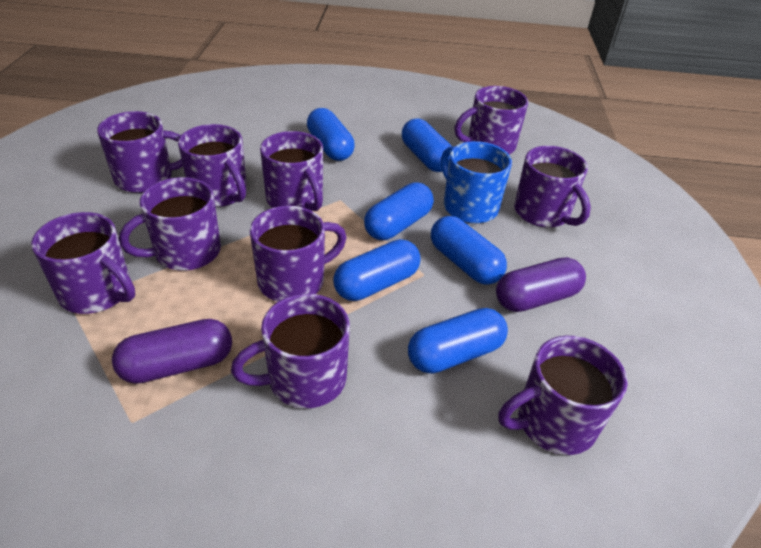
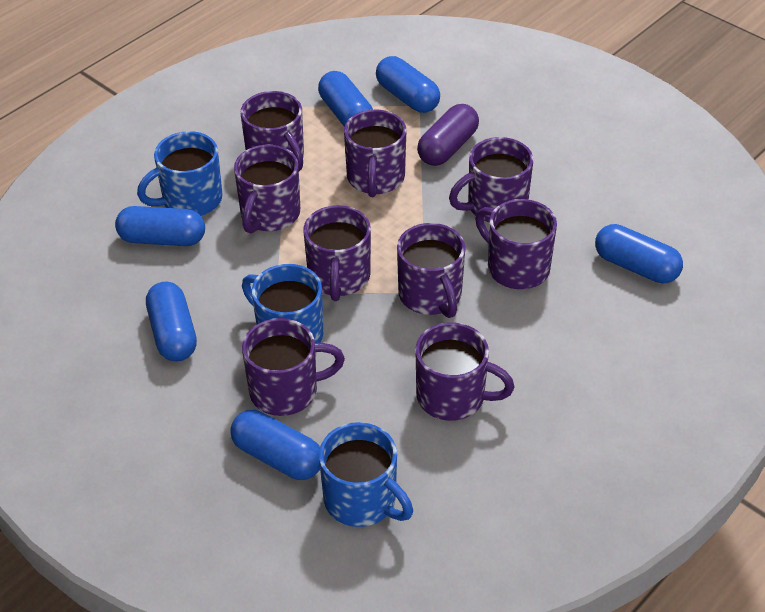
blue mug: [441,141,512,223] = 1 -> [137,131,223,216] [242,264,323,343] [319,422,413,527] = 3
purple capsule: [112,319,232,384] [496,257,586,312] = 2 -> [417,104,479,166] = 1
purple mug: [31,212,135,314] [97,111,183,193] [119,177,221,271] [178,124,247,207] [231,294,350,408] [250,206,347,302] [260,131,323,211] [454,86,528,154] [498,336,628,455] [514,146,591,228] = 10 -> [234,145,300,233] [240,91,304,171] [242,318,345,416] [303,205,371,301] [344,109,406,197] [397,223,465,318] [415,322,515,421] [449,137,533,222] [475,199,557,289] = 9

